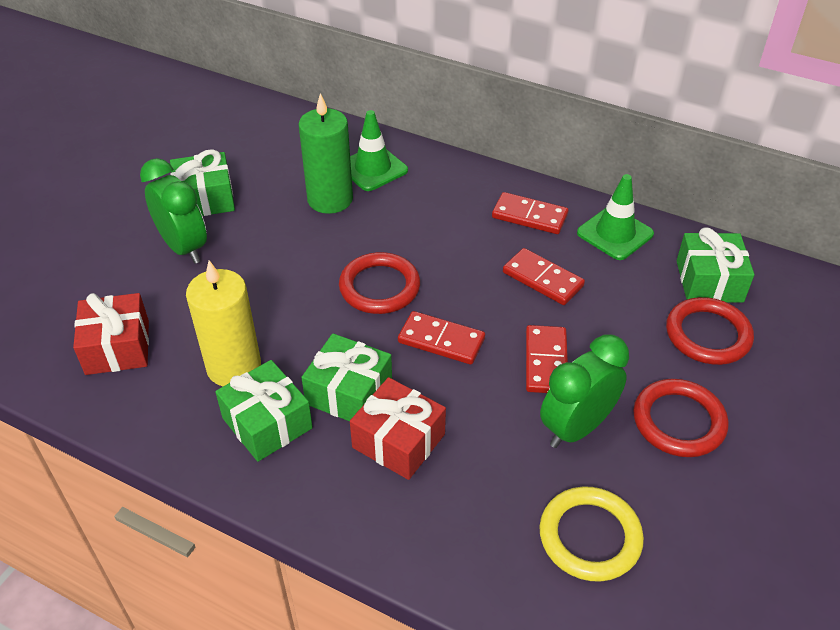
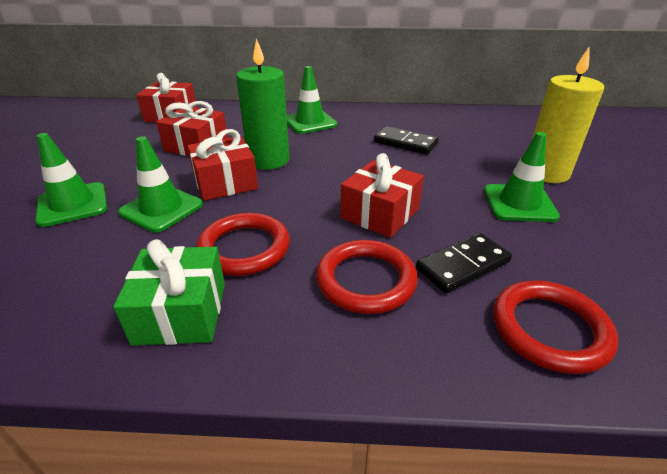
black domino: none = 0 -> [374,126,439,155] [416,233,512,293] = 2
green clock: [140,158,207,264] [540,334,629,448] = 2 -> none = 0
green gift: [170,149,235,216] [215,360,313,462] [301,333,392,421] [677,227,755,303] = 4 -> [113,239,225,345] = 1
green traffic cone: [350,110,408,191] [577,174,654,260] = 2 -> [35,133,107,227] [118,136,203,232] [287,66,337,134] [484,132,560,222] = 4
red domino: [398,311,485,365] [492,192,568,234] [503,248,585,305] [526,325,568,393] = 4 -> none = 0
red gift: [73,293,149,375] [350,377,446,480] = 2 -> [136,73,197,122] [156,101,228,156] [187,129,258,201] [340,153,424,238] = 4
yellow ring: [539,486,644,582] = 1 -> none = 0

